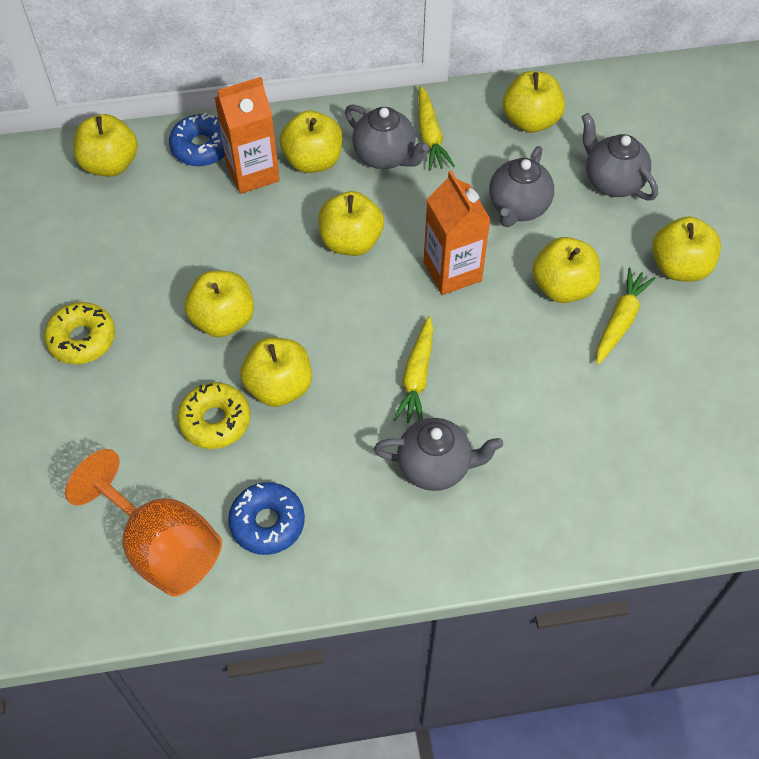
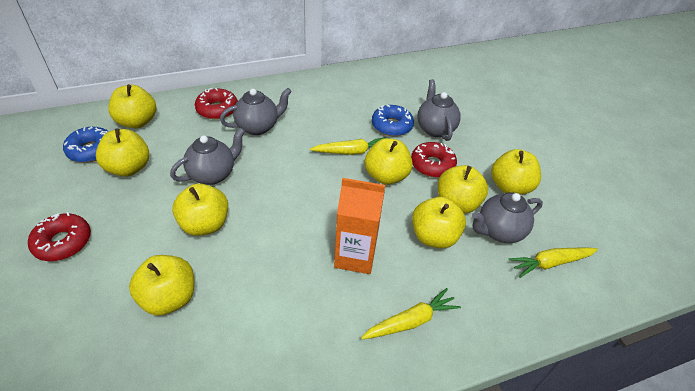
orange carton: [214,77,280,194] [424,170,491,295] = 2 -> [334,178,385,274] = 1
orange goblet: [65,449,222,596] = 1 -> none = 0
red donut: none = 0 -> [28,212,91,261] [195,88,238,119] [411,142,457,177] = 3
yellow donut: [44,302,115,364] [177,382,250,449] = 2 -> none = 0

